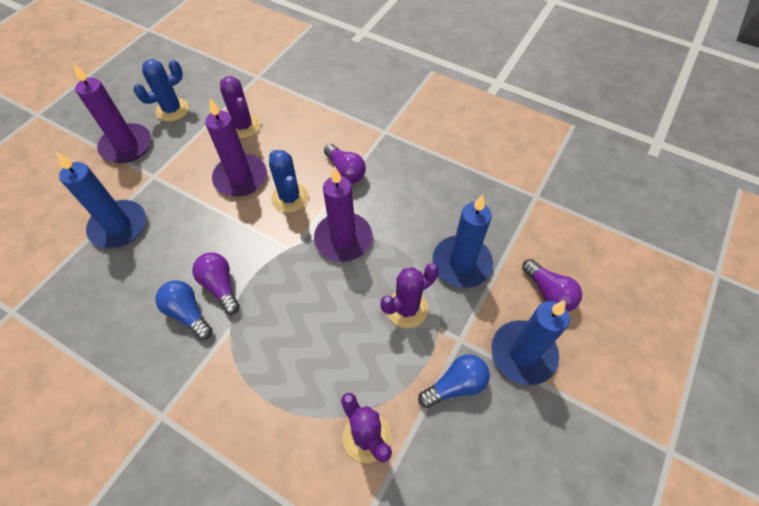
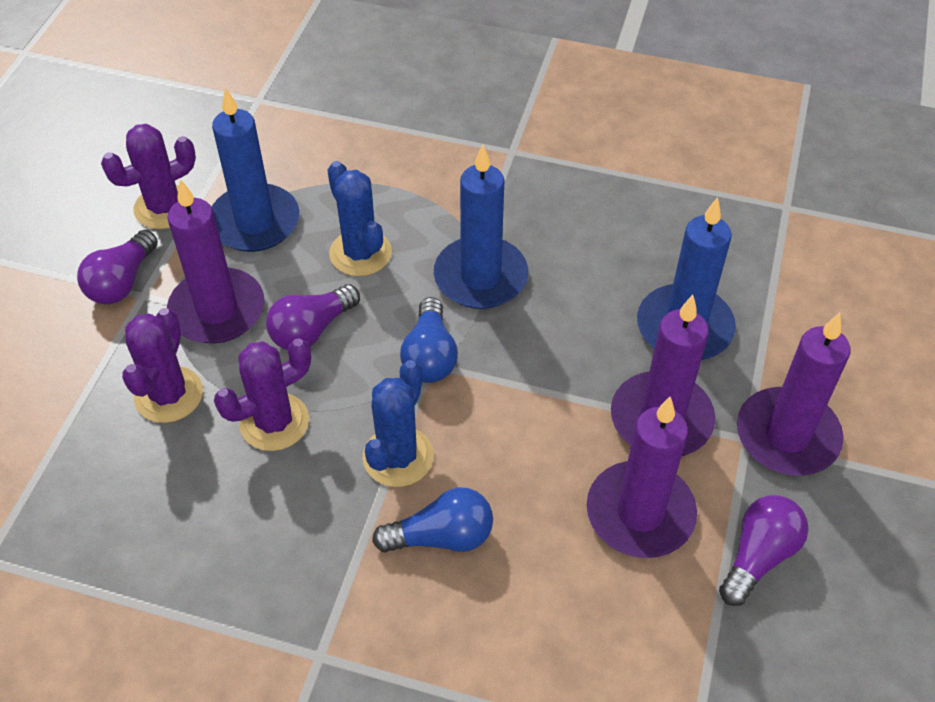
purple candle: [73,63,151,163] [205,98,267,196] [314,167,373,262] = 3 -> [167,179,264,344] [587,397,697,558] [611,295,715,456] [737,313,851,476] = 4

